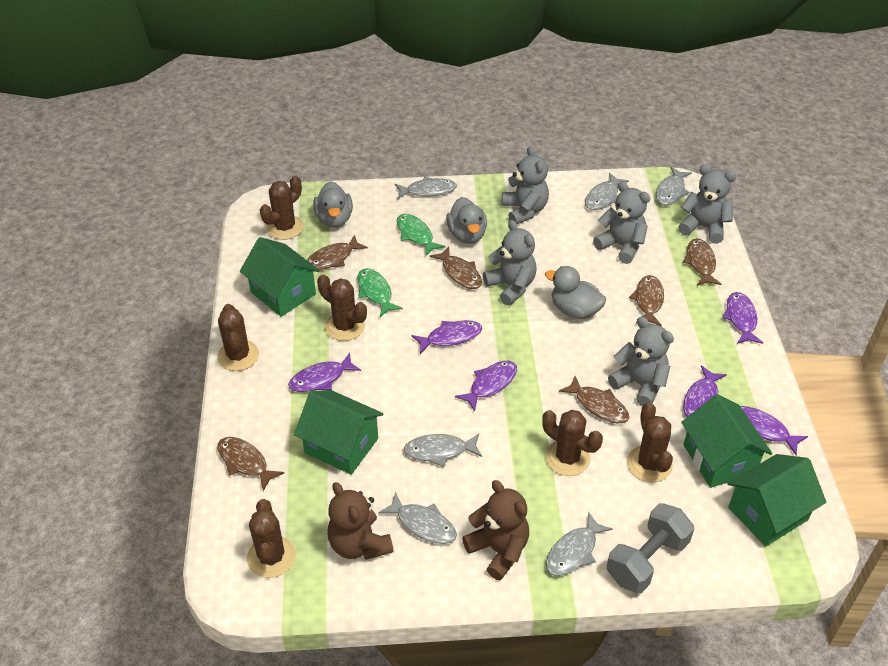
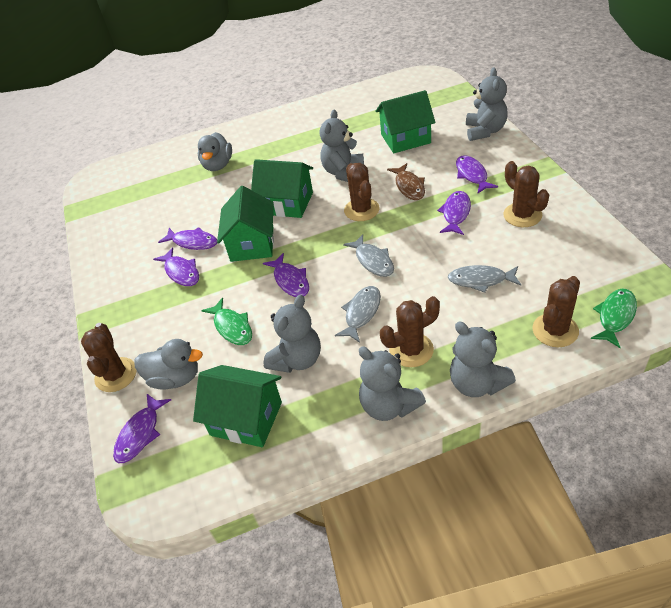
brown cactus: [217,304,259,371] [247,499,296,578] [260,175,304,240] [317,275,367,341] [542,410,603,476] [627,402,673,482] = 6 -> [81,323,137,392] [344,163,380,221] [380,296,440,367] [503,161,549,227] [532,276,580,347] = 5
brown fish: [217,437,284,491] [307,235,368,270] [430,246,482,289] [559,376,629,423] [629,275,664,326] [683,238,721,286] = 6 -> [387,163,425,200] = 1
brown teddy bear: [327,482,394,560] [462,480,529,580] = 2 -> none = 0
grey duck: [314,181,353,227] [446,197,487,244] [545,266,606,319] = 3 -> [134,339,203,390] [198,132,232,171] = 2
grey dumbbell: [607,503,694,593] = 1 -> none = 0
grey fish: [379,492,457,544] [395,177,457,199] [404,434,482,467] [546,512,613,576] [585,173,629,210] [656,167,692,206] = 6 -> [335,286,381,343] [343,234,394,277] [448,265,521,293] = 3

